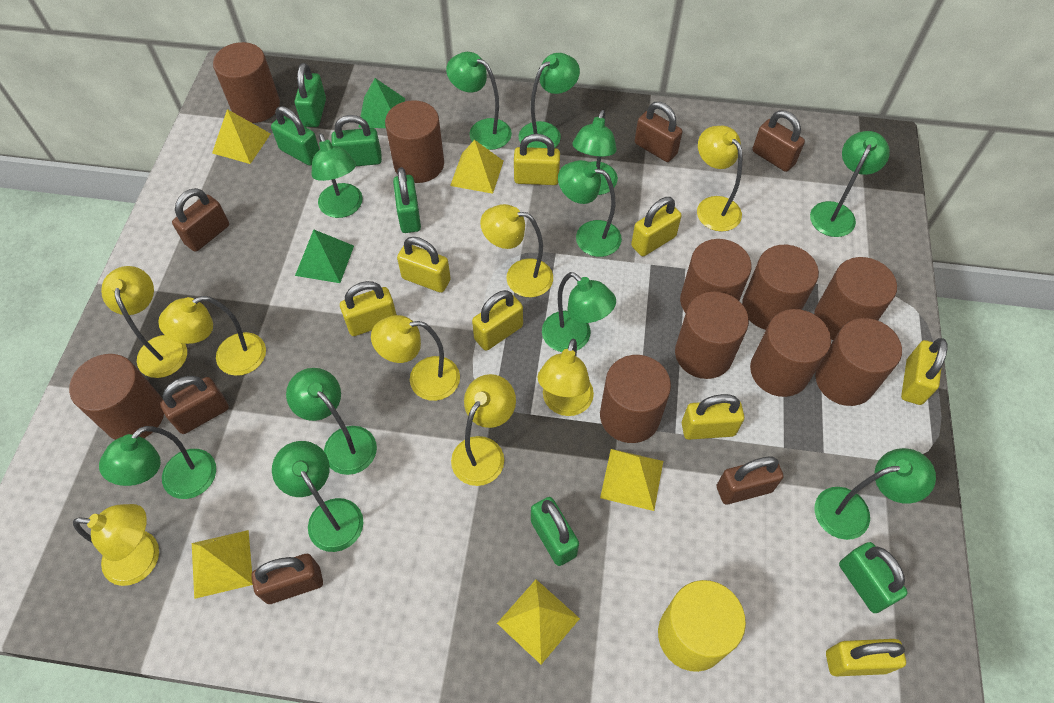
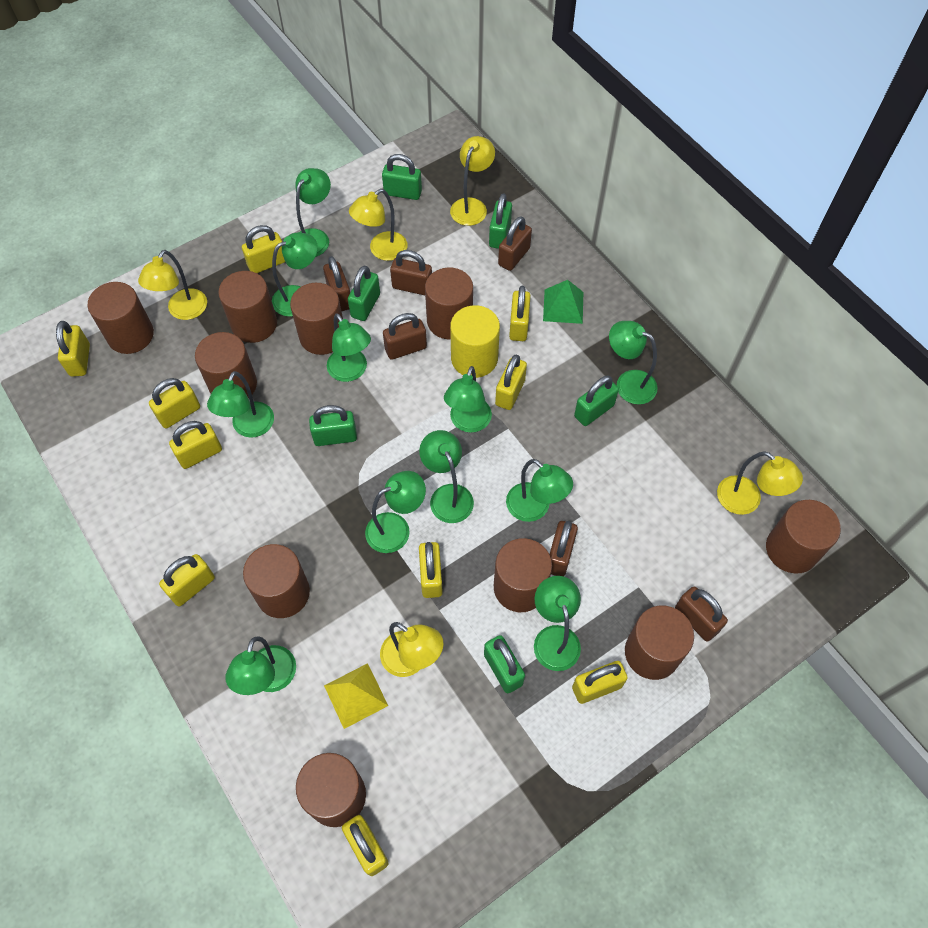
green pyramid: [295,230,354,283] [358,78,405,128] = 2 -> [543,280,583,324] = 1
yellow lamp: [73,504,159,586] [101,266,187,378] [158,296,266,376] [371,315,460,401] [451,374,516,486] [480,204,553,297] [538,338,594,416] [697,126,742,232] = 8 -> [138,250,207,320] [349,189,408,261] [380,622,444,677] [450,136,495,226] [717,451,803,515] = 5
yellow padlock: [340,281,397,336] [397,237,451,293] [472,290,523,351] [514,134,560,185] [631,197,682,256] [682,394,744,440] [826,639,906,676] [901,338,948,405] = 8 -> [56,321,90,377] [149,378,200,428] [159,554,215,606] [169,421,222,469] [242,225,285,273] [342,815,389,876] [419,542,443,598] [495,355,527,410] [509,286,531,341] [572,661,628,704] = 10
yellow pyramid: [192,530,253,599] [212,109,271,164] [450,140,503,194] [497,580,580,665] [600,449,663,511] = 5 -> [324,663,388,729] = 1

